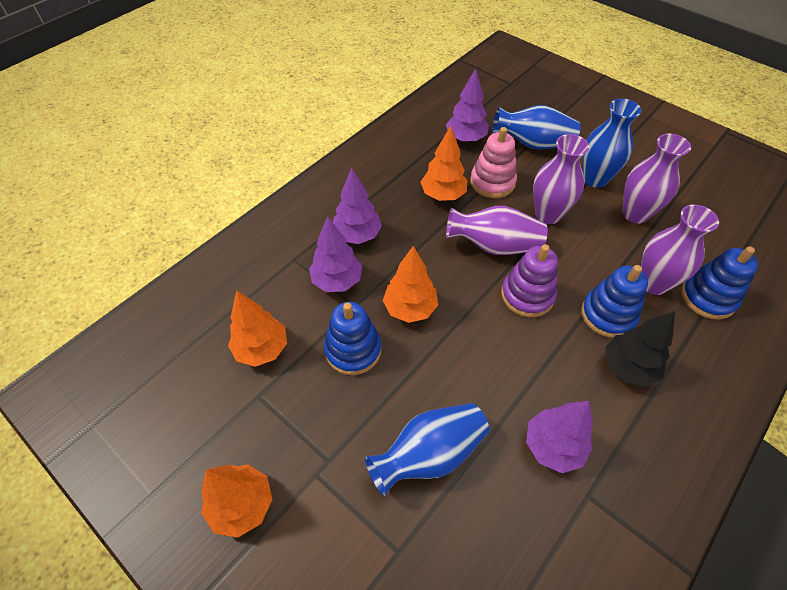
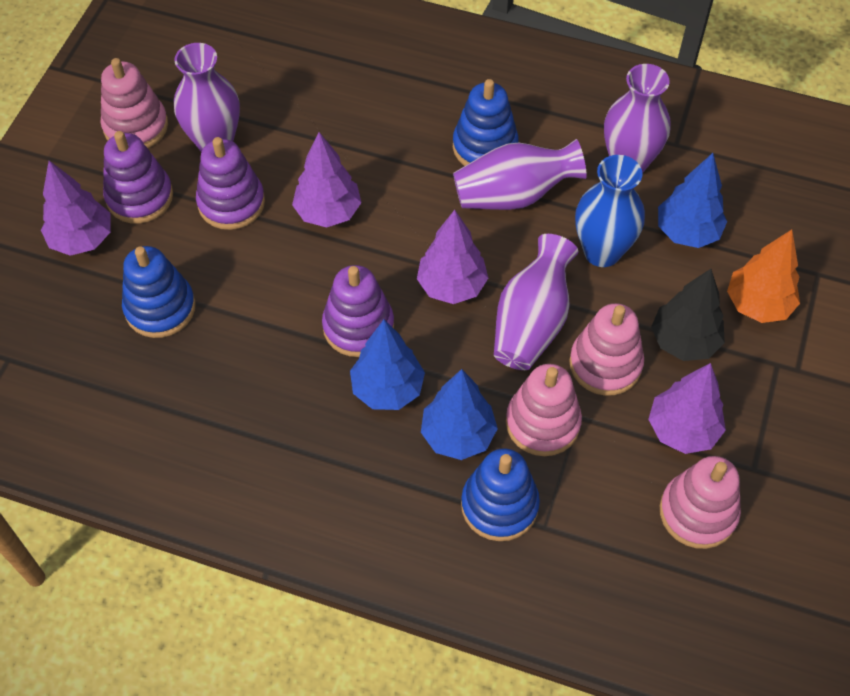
blue tree: none = 0 -> [350,320,425,410] [421,369,498,460] [658,153,727,248] = 3
blue vase: [365,403,489,496] [493,105,581,149] [583,99,641,188] = 3 -> [575,155,645,267] = 1
orange tree: [201,464,272,538] [228,290,287,367] [383,246,438,323] [421,126,467,201] = 4 -> [727,229,800,323] = 1
pink stacking toy: [470,127,517,198] = 1 -> [101,58,168,148] [506,364,582,456] [569,303,644,396] [660,456,741,549] = 4
purple stacking toy: [501,244,558,317] = 1 -> [103,131,173,224] [196,137,265,230] [322,265,394,357] = 3

